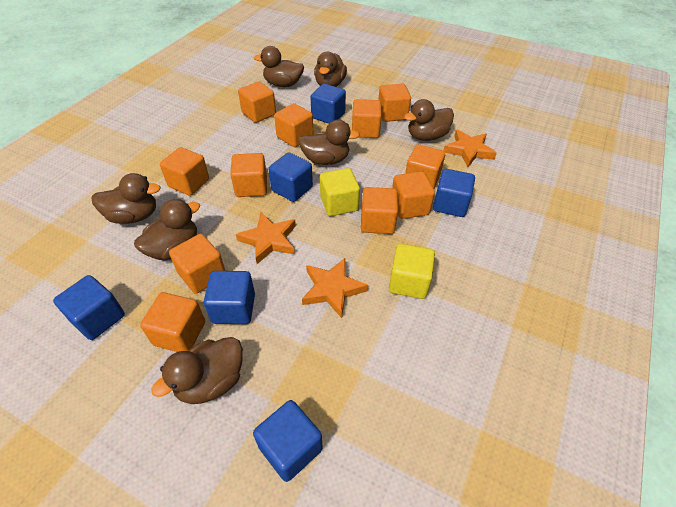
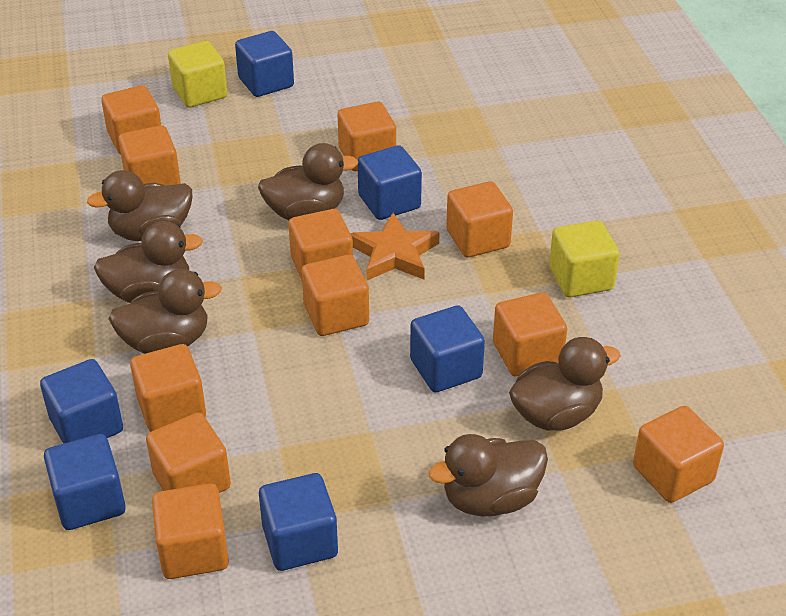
brown duck: [91,173,161,224] [134,199,200,260] [151,337,243,404] [254,46,304,87] [298,120,360,165] [314,52,347,87] [404,99,454,141] = 7 -> [87,170,192,241] [94,221,203,303] [109,269,222,354] [258,143,358,220] [429,434,548,516] [509,337,621,431] = 6
orange star: [236,212,296,264] [302,258,368,318] [444,130,497,167] = 3 -> [350,213,440,280] = 1

